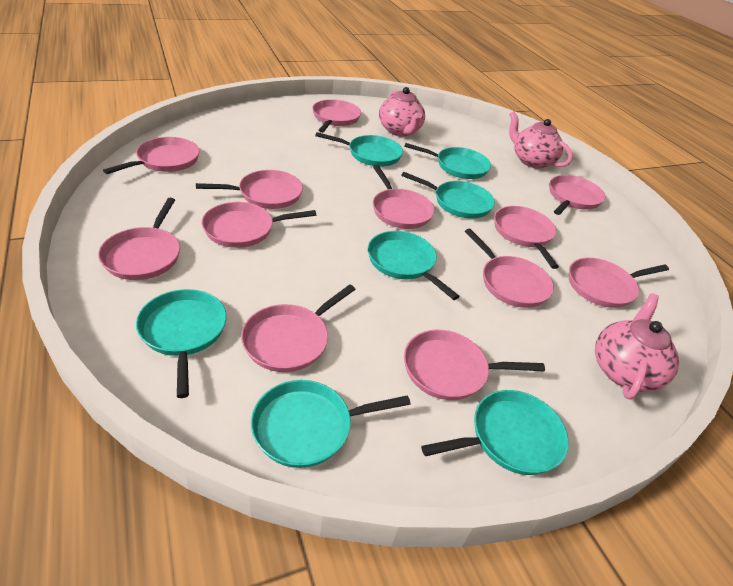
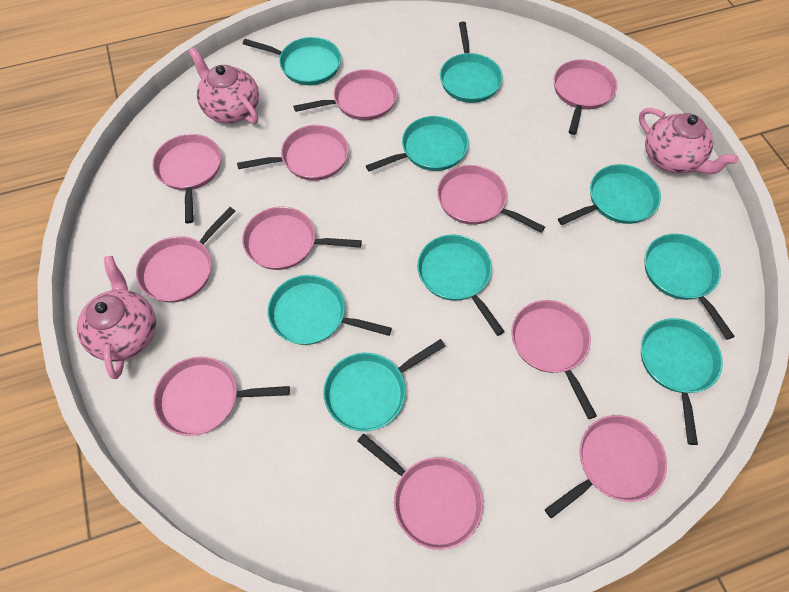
pink pan: [98,198,180,280] [103,137,200,174] [196,170,303,209] [202,202,316,248] [241,284,356,372] [312,99,361,133] [373,165,434,229] [404,330,545,400] [465,229,554,308] [494,206,559,269] [550,175,605,215] [569,257,669,308] = 12 -> [136,207,236,303] [152,134,221,224] [153,357,290,436] [237,125,349,181] [242,206,362,270] [293,69,398,120] [357,433,483,550] [437,165,545,233] [511,300,597,419] [545,415,667,519] [554,59,617,135] = 11
turquoise pan: [136,289,227,398] [251,380,411,468] [315,132,403,167] [368,231,460,300] [401,172,495,219] [404,143,491,179] [421,390,569,475] = 7 -> [243,37,341,85] [268,275,392,345] [323,339,445,431] [366,116,469,171] [417,234,505,336] [440,21,503,103] [558,164,661,225] [641,318,723,445] [645,234,735,340] = 9

